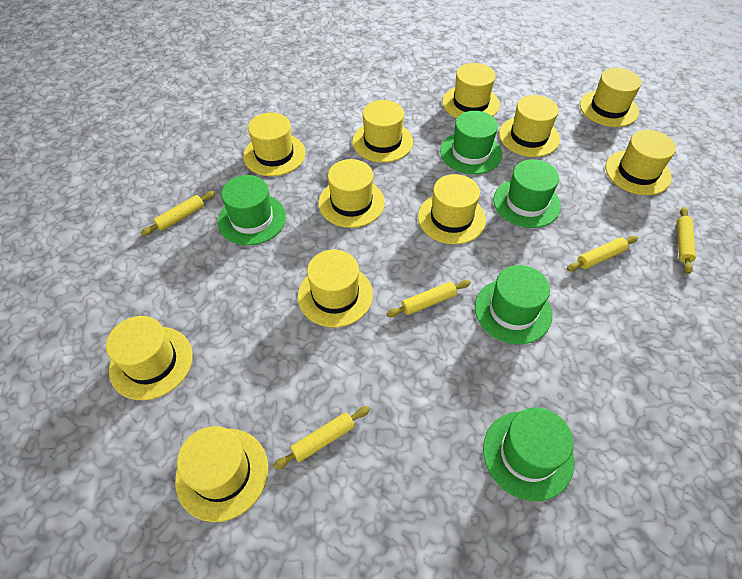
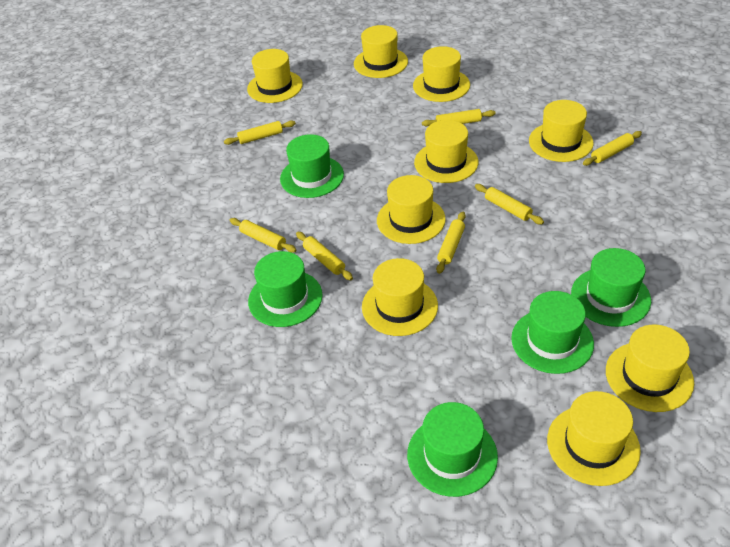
yellow hat: [106,316,193,400] [175,426,268,522] [243,112,306,176] [298,250,373,327] [318,159,385,228] [353,100,413,163] [418,174,486,244] [442,63,500,118] [499,95,560,157] [580,68,641,127] [606,130,676,195] = 11 -> [247,49,303,103] [354,25,408,78] [362,258,438,336] [377,175,446,244] [413,46,470,102] [414,120,478,183] [529,100,594,162] [547,391,641,486] [606,325,694,412] = 9
yellow rolling pin: [141,191,216,236] [273,406,370,470] [387,280,471,317] [567,236,638,271] [677,207,696,274] = 5 -> [224,120,296,145] [230,218,296,253] [296,232,353,280] [422,109,496,126] [436,212,466,274] [475,184,544,225] [583,131,642,166] = 7

